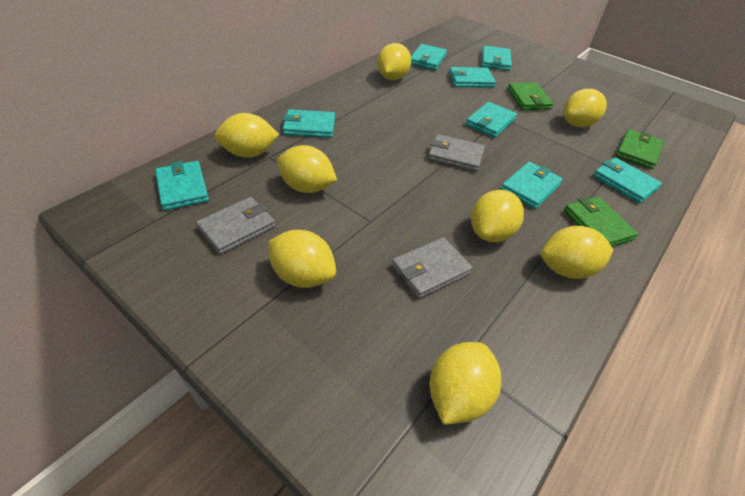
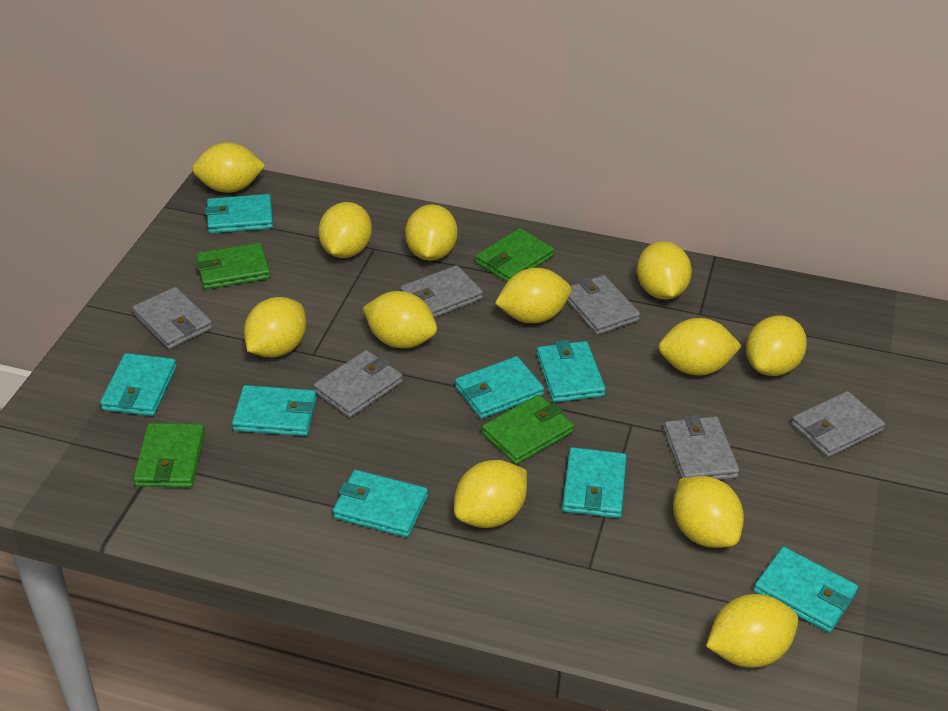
green wallet: [507,82,553,110] [564,197,638,246] [616,129,664,169] = 3 -> [133,423,205,488] [196,243,270,290] [475,228,554,282] [482,395,574,465] = 4
grey wallet: [196,197,276,254] [392,237,473,299] [428,134,485,172] = 3 -> [132,287,213,349] [313,350,403,418] [400,265,483,318] [567,275,640,335] [664,415,740,480] [792,391,885,458] = 6
yellow lemon: [215,113,280,158] [268,230,336,288] [277,145,337,193] [377,43,411,80] [430,342,501,425] [471,190,524,242] [541,226,613,279] [563,89,607,127] = 8 -> [192,142,266,193] [244,297,306,358] [318,202,372,258] [363,291,437,348] [405,204,458,261] [454,460,527,528] [495,268,571,323] [637,241,692,300] [659,318,742,376] [673,476,744,548] [706,594,798,668] [746,315,807,376] = 12

